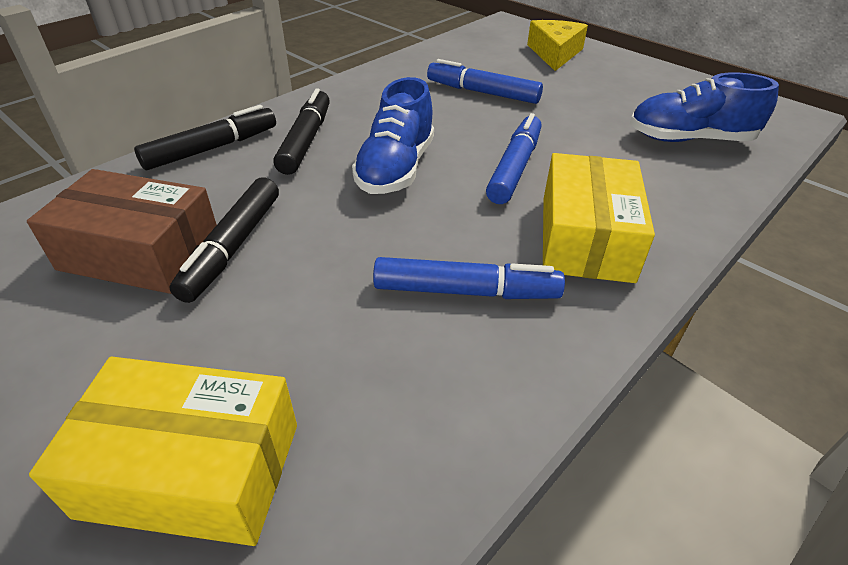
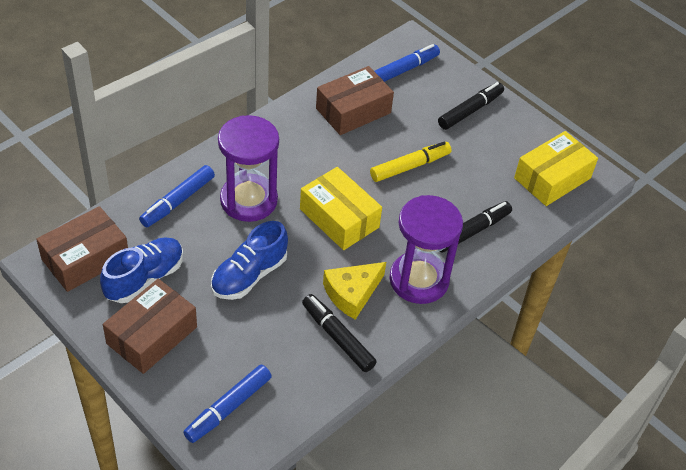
brown box: [27,169,217,294] = 1 -> [36,206,128,292] [103,279,197,374] [316,66,394,135] = 3
purple hourglass: none = 0 -> [218,115,279,222] [389,195,463,304] = 2
yellow marker: none = 0 -> [370,142,452,182] = 1

